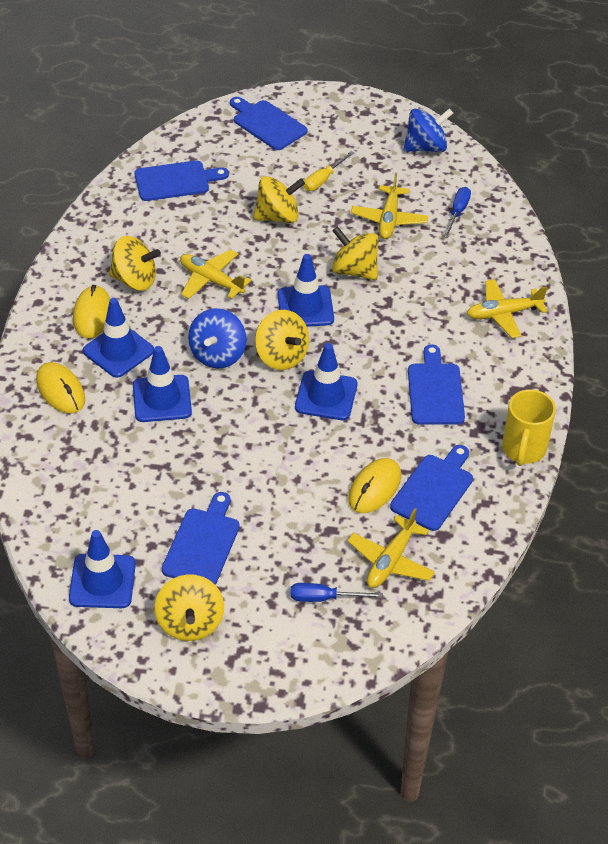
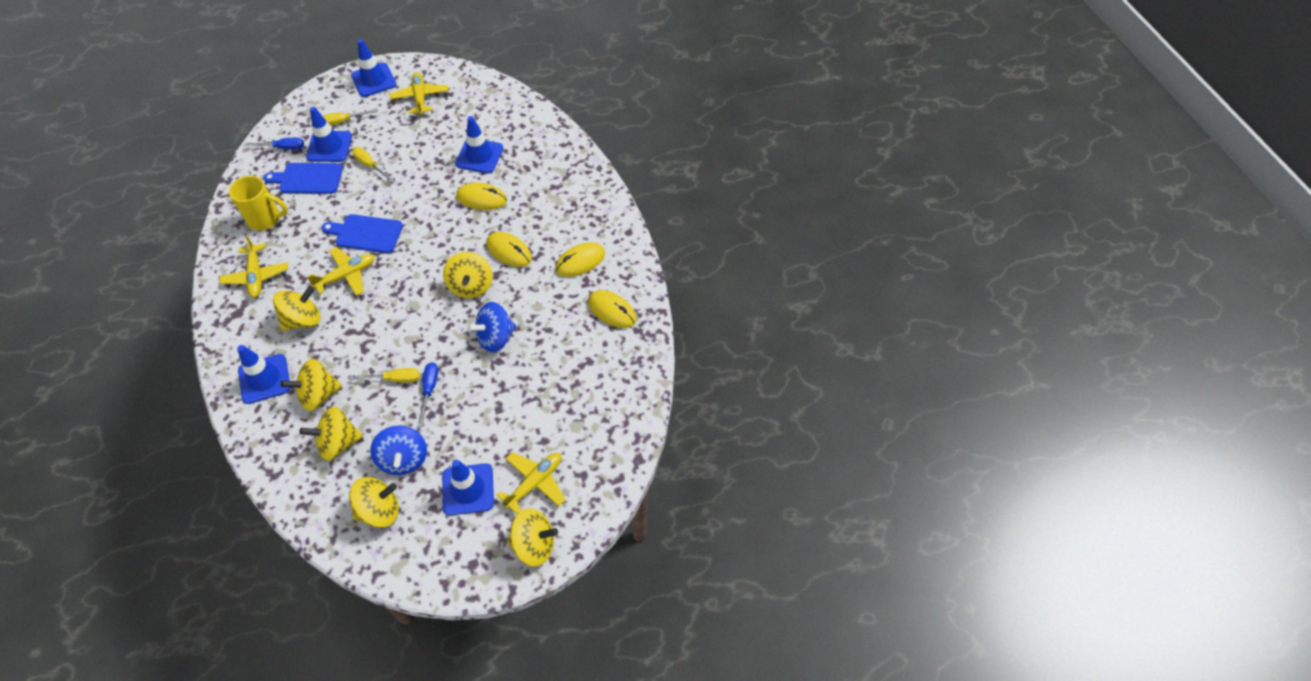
blue cutting board: [134,161,229,201] [162,492,240,585] [230,97,307,150] [390,445,473,531] [408,344,465,425] = 5 -> [263,163,343,194] [321,214,403,253] = 2
yellow mouse: [36,362,85,413] [73,285,110,338] [348,458,401,513] = 3 -> [456,182,507,210] [487,232,532,267] [555,243,605,277] [588,290,636,328] = 4
yellow screwdriver: [304,151,355,191] = 1 -> [323,109,378,126] [349,368,420,382] [352,147,393,182] = 3
yellow spinning top: [109,236,161,291] [154,574,224,641] [253,176,305,223] [255,310,309,370] [332,226,379,280] = 5 -> [273,286,320,331] [281,359,342,411] [299,407,363,461] [349,477,399,528] [443,252,492,298] [508,508,558,567] = 6

